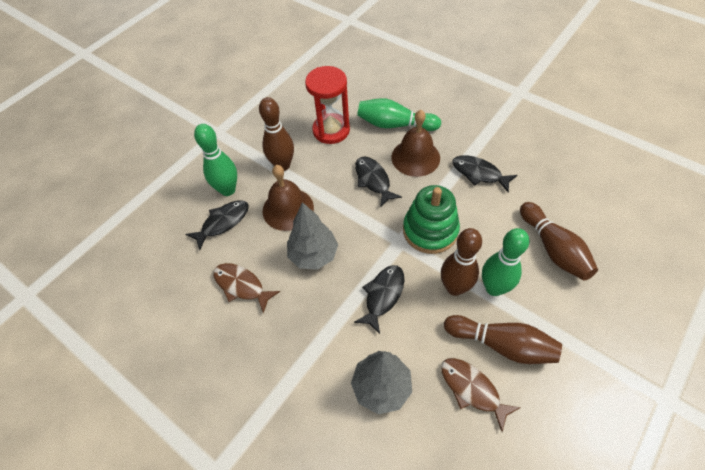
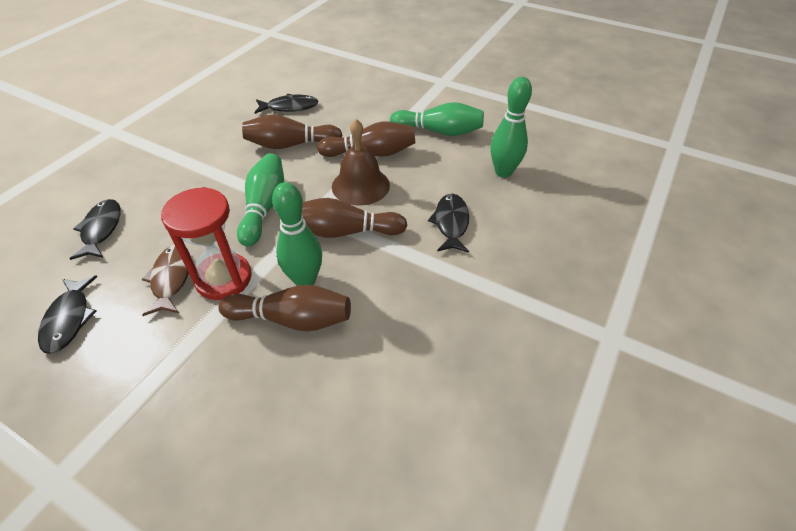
brown bell: [263,165,314,231] [391,110,440,177] = 2 -> [332,119,390,206] = 1
brown fish: [213,263,280,313] [441,358,521,432] = 2 -> [141,245,190,316] = 1
green bowling pin: [194,124,237,196] [357,98,441,131] [482,228,530,296] = 3 -> [237,153,284,247] [272,182,322,286] [390,102,484,136] [490,77,532,178] = 4
green stacking toy: [403,185,460,254] = 1 -> none = 0
grey tree: [287,202,338,270] [351,351,412,414] = 2 -> none = 0

